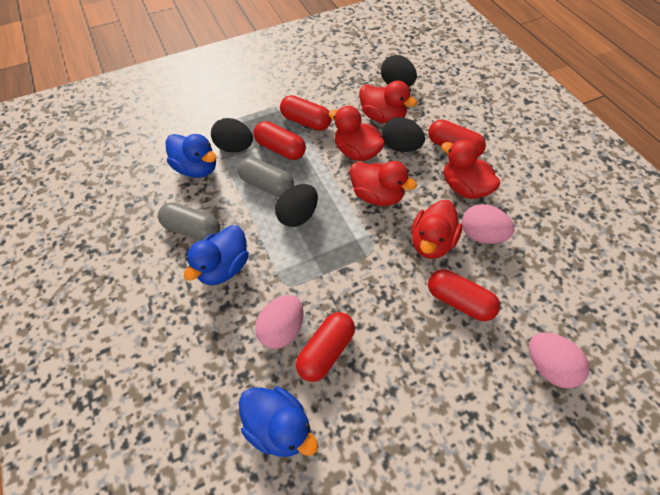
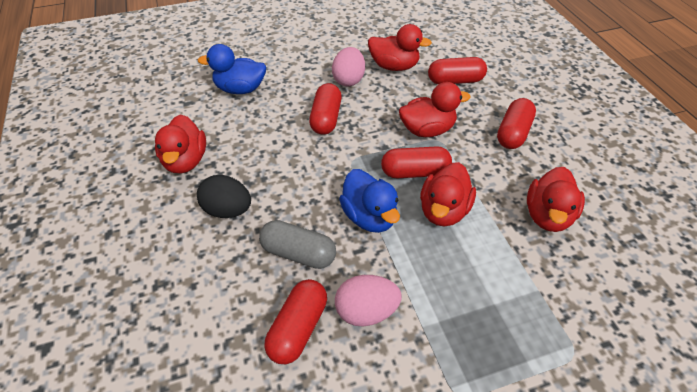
black egg: [211,118,253,152] [275,184,318,227] [381,55,417,87] [382,117,425,152] = 4 -> [197,175,251,218] = 1
blue duck: [166,134,217,178] [184,225,249,285] [239,387,318,457] = 3 -> [198,44,266,94] [339,169,400,233] = 2
grey capsule: [158,202,220,241] [238,157,294,197] = 2 -> [259,220,336,269] = 1
pink egg: [255,295,304,349] [462,204,515,244] [529,332,589,388] = 3 -> [332,47,365,86] [335,275,402,327] = 2

